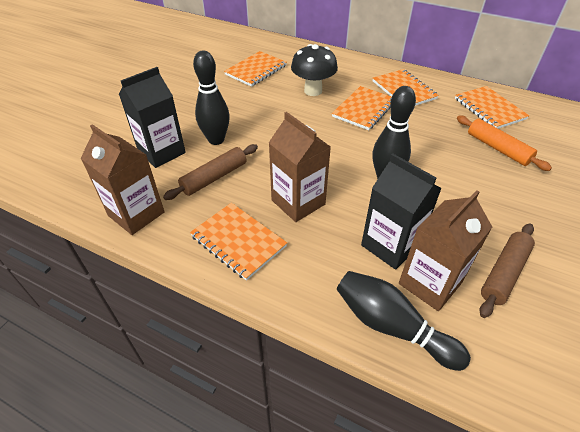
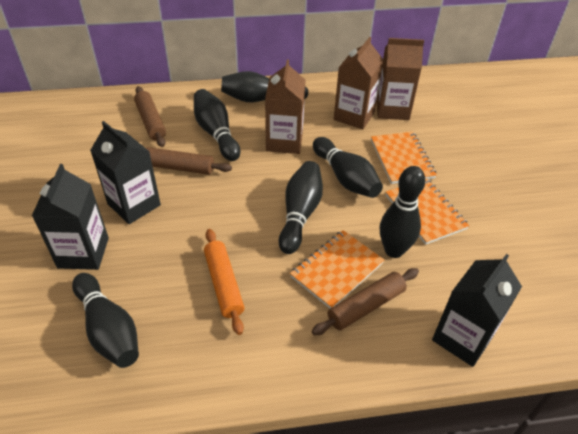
black bowling pin: [193,50,230,145] [337,271,471,371] [373,86,416,179] = 3 -> [72,273,139,368] [194,89,240,161] [221,71,309,102] [279,161,323,254] [313,137,383,198] [380,166,425,258] = 6
black carton: [119,67,186,168] [361,153,442,270] = 2 -> [32,164,109,270] [90,121,161,224] [432,254,522,367] = 3
black mushroom: [291,44,338,96] = 1 -> none = 0
brown rolling pin: [163,144,258,200] [479,223,535,318] = 2 -> [134,86,166,147] [146,147,232,175] [312,268,419,335] = 3
orange notebook: [190,203,287,281] [224,51,287,87] [332,86,392,130] [373,69,439,106] [455,86,529,129] = 5 -> [290,230,384,308] [371,132,437,184] [386,178,469,245] = 3

